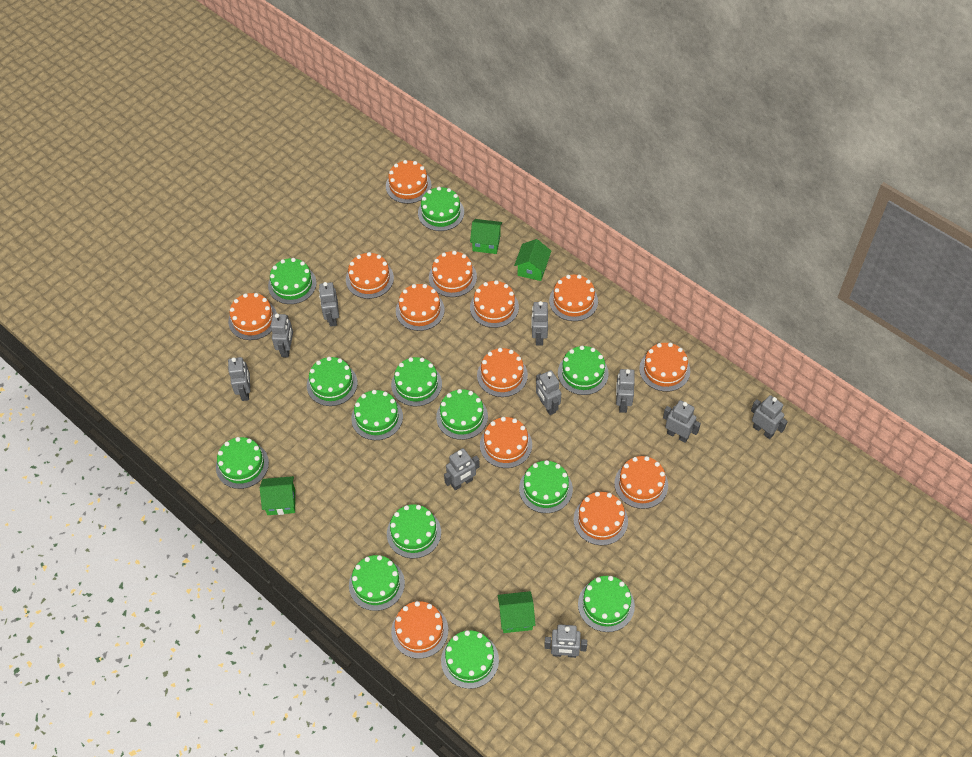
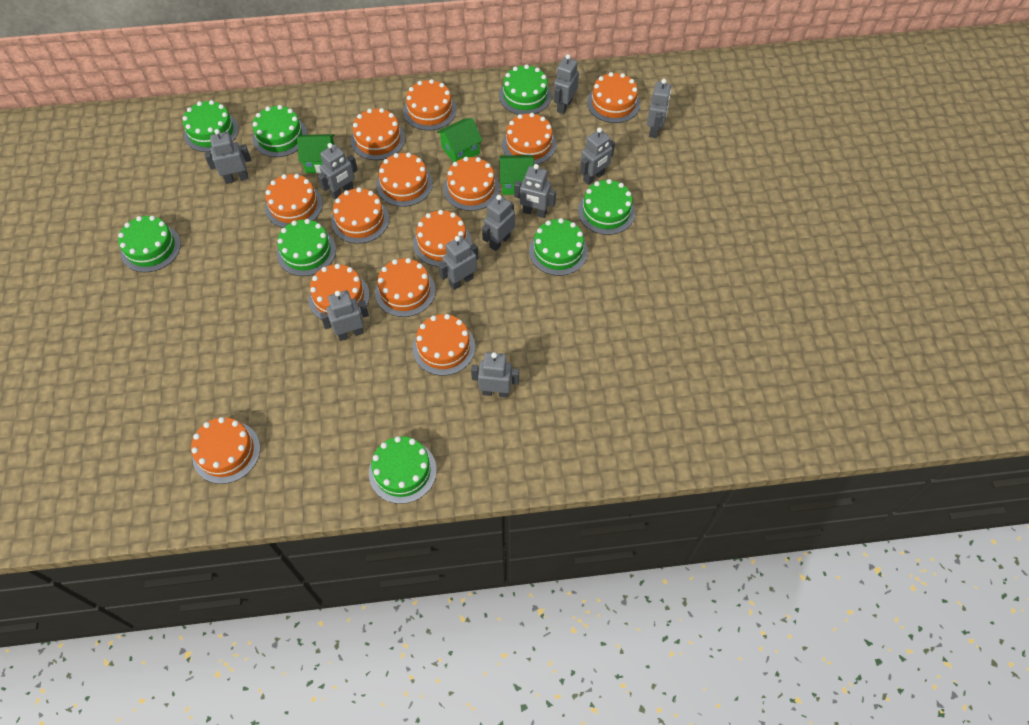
green cake: [216,437,269,489] [268,258,317,304] [307,357,358,406] [349,555,405,611] [351,390,403,440] [387,504,441,559] [391,357,442,406] [418,187,464,231] [436,389,488,440] [441,630,499,689] [519,460,573,513] [558,346,609,395] [578,576,635,632] = 13 -> [118,216,181,272] [182,100,239,152] [252,105,307,157] [277,219,336,276] [369,436,437,504] [499,65,552,115] [529,218,588,276] [578,179,635,235] = 8
green house: [260,476,295,515] [470,219,502,254] [498,591,535,633] [514,239,551,281] = 4 -> [297,134,335,174] [437,118,483,162] [500,155,534,195] = 3

